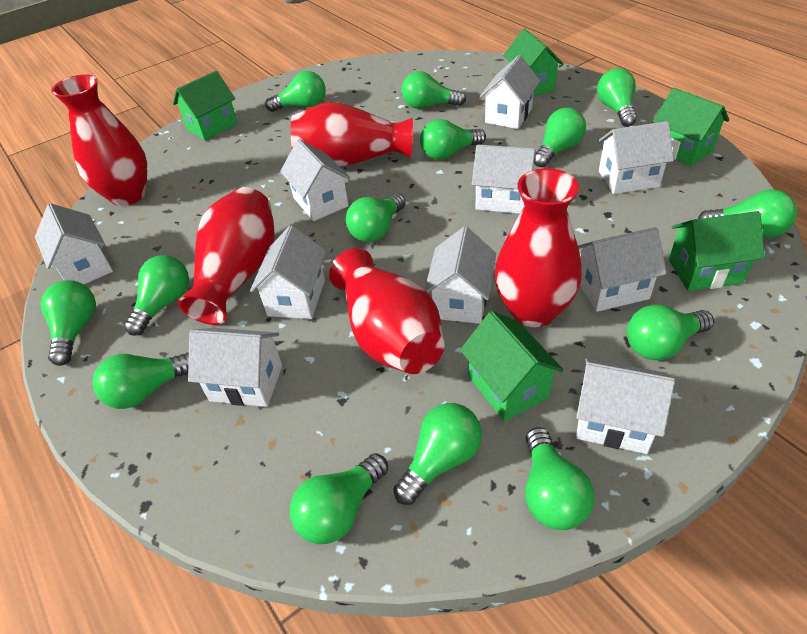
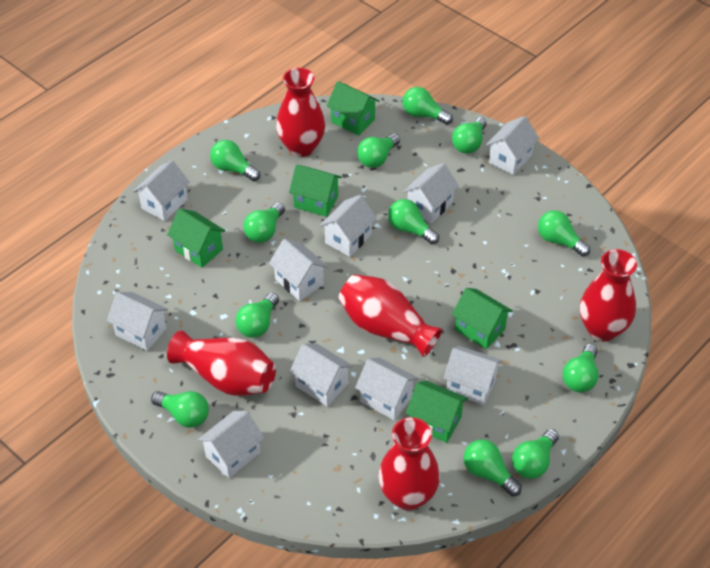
green light bulb: [41,280,96,366] [92,353,189,409] [124,255,189,336] [265,71,326,112] [290,453,388,544] [346,193,406,242] [393,403,482,505] [401,71,466,109] [420,119,486,160] [525,427,594,530] [534,107,586,168] [597,68,637,127] [627,305,714,360] [698,189,797,238] = 14 -> [151,391,209,428] [210,140,260,181] [235,293,279,338] [243,202,285,243] [357,134,400,168] [388,199,439,244] [402,87,453,125] [452,117,487,154] [463,439,522,496] [512,429,559,479] [538,210,590,257] [562,344,599,392] = 12

